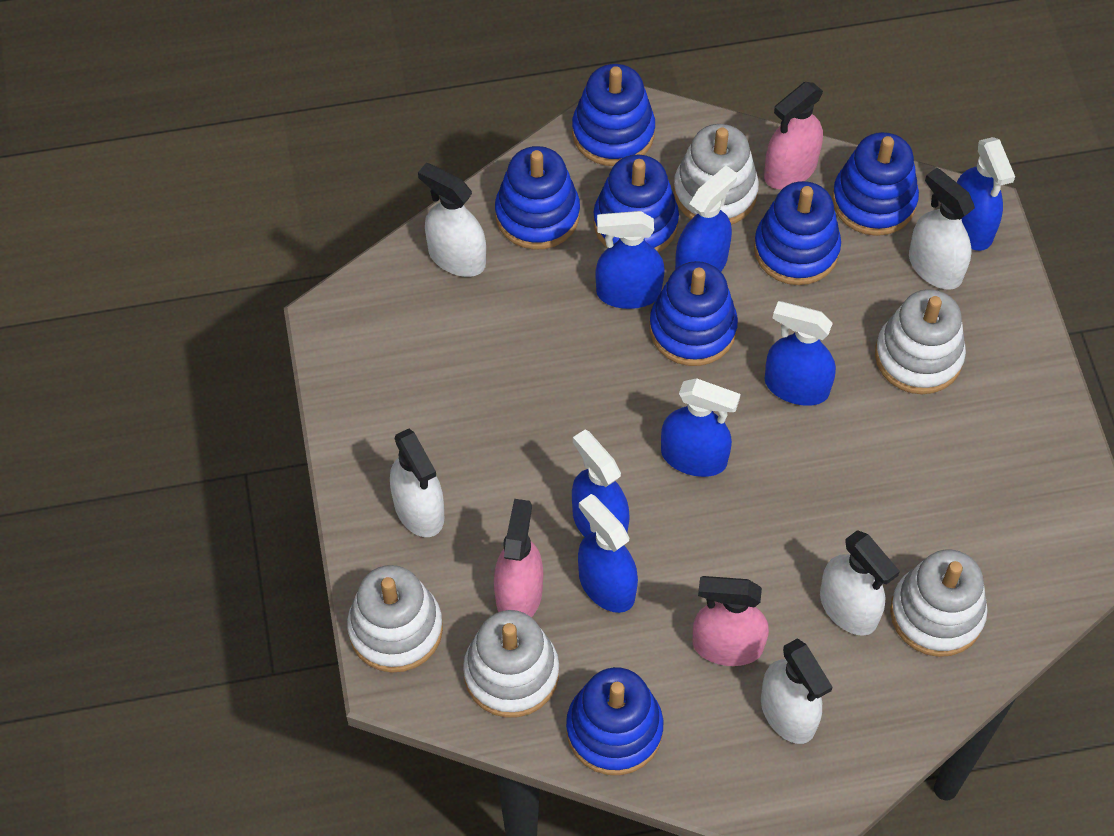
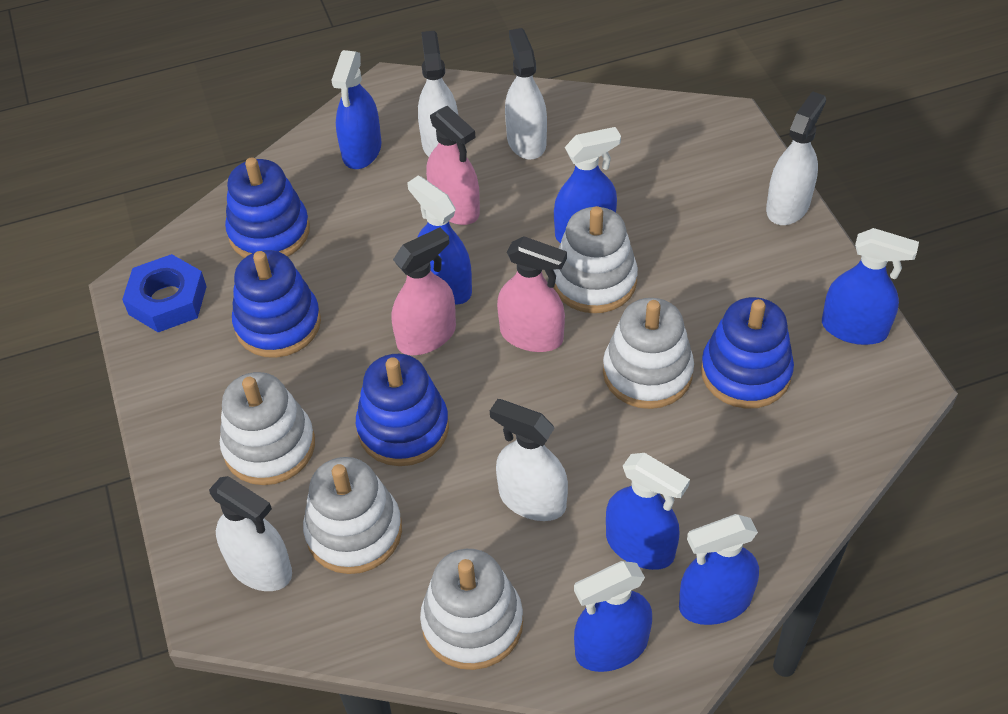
blue nut: none = 0 -> [122,254,207,332] = 1
blue stacking toy: [495,146,580,250] [566,667,663,775] [572,64,655,166] [593,155,679,253] [649,261,738,366] [754,181,841,285] [832,132,919,236] = 7 -> [225,157,310,258] [232,250,321,358] [356,354,449,466] [701,297,794,409] = 4

